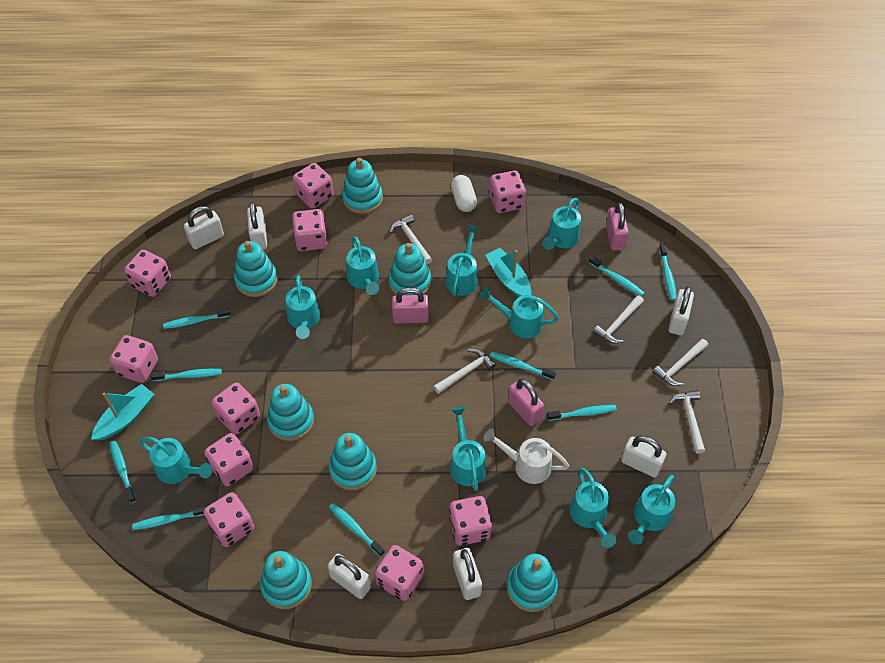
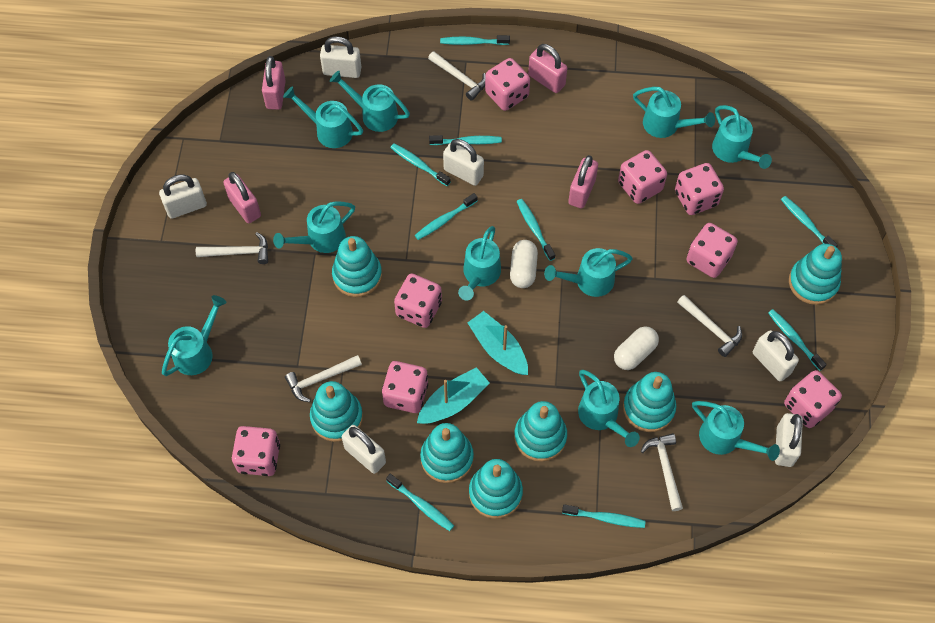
pink dice: [110,335,158,383] [124,250,171,297] [203,492,254,547] [204,433,254,486] [212,382,260,434] [292,209,327,251] [293,163,333,209] [375,545,424,601] [449,496,492,546] [489,170,526,213] = 10 -> [232,426,280,476] [382,361,428,413] [394,273,442,328] [485,58,530,111] [618,150,667,204] [675,163,724,215] [686,223,738,278] [784,370,842,428] = 8
pink padlock: [392,287,429,323] [508,379,544,426] [606,202,629,250] = 3 -> [223,172,261,223] [262,56,286,110] [528,44,567,93] [568,155,598,209] = 4
turquoise watering can: [139,437,212,484] [285,275,320,339] [346,237,380,295] [445,225,479,296] [450,406,486,491] [480,287,559,338] [542,198,581,250] [570,468,616,548] [628,475,675,545] = 9 -> [162,295,227,376] [273,201,355,253] [283,86,363,148] [330,71,410,132] [458,226,501,301] [544,248,633,297] [578,370,640,447] [633,87,715,138] [692,401,780,461] [712,105,772,169] = 10
white capsule: [451,175,477,212] = 1 -> [510,240,538,288] [614,326,659,370] = 2
white watering can: [483,429,569,484] = 1 -> none = 0

